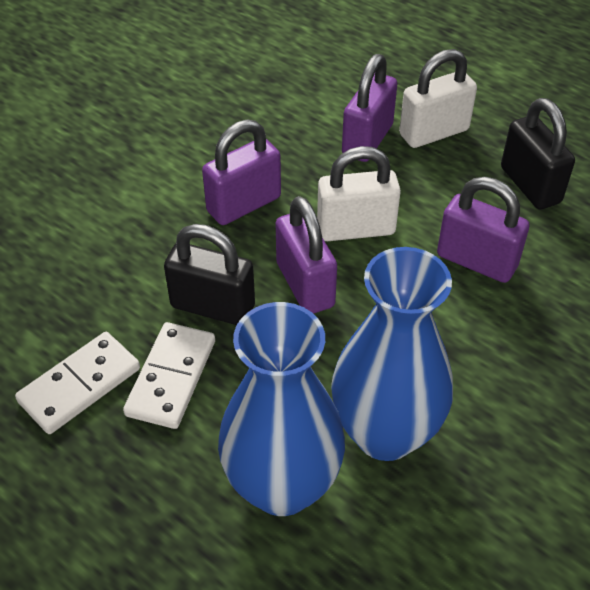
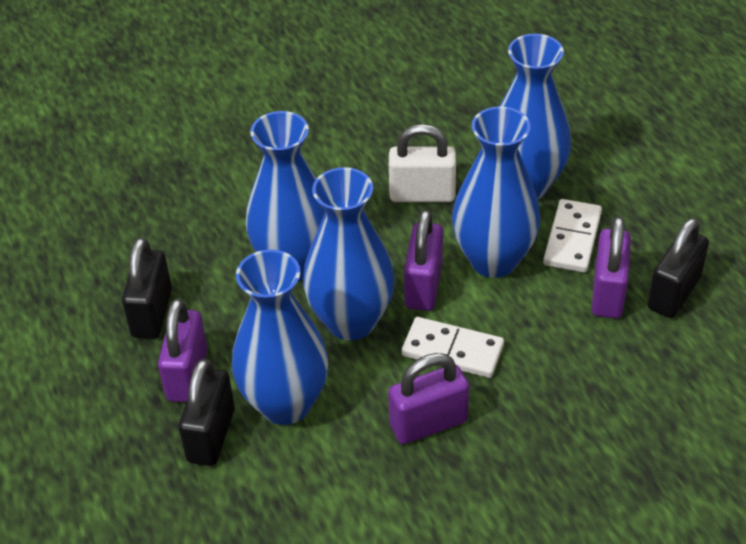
black padlock: [164,224,255,325] [501,98,575,209] = 2 -> [122,237,172,339] [178,359,235,466] [647,218,709,318] = 3
blue vase: [218,302,345,516] [331,247,453,461] = 2 -> [232,249,328,425] [246,111,325,281] [303,167,395,340] [452,106,540,278] [500,34,571,199] = 5
white padlock: [317,146,401,241] [399,49,477,148] = 2 -> [389,124,456,202] = 1

